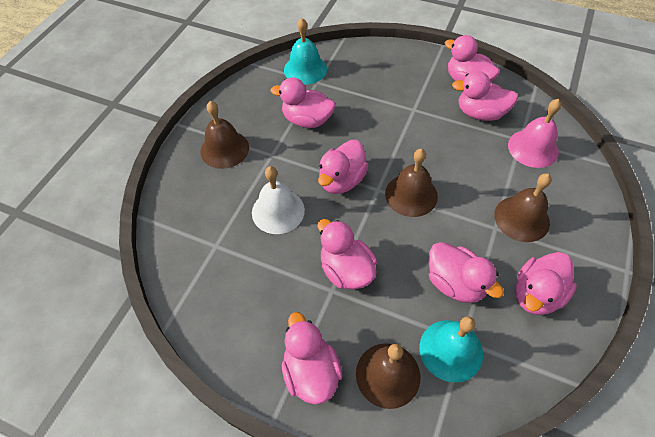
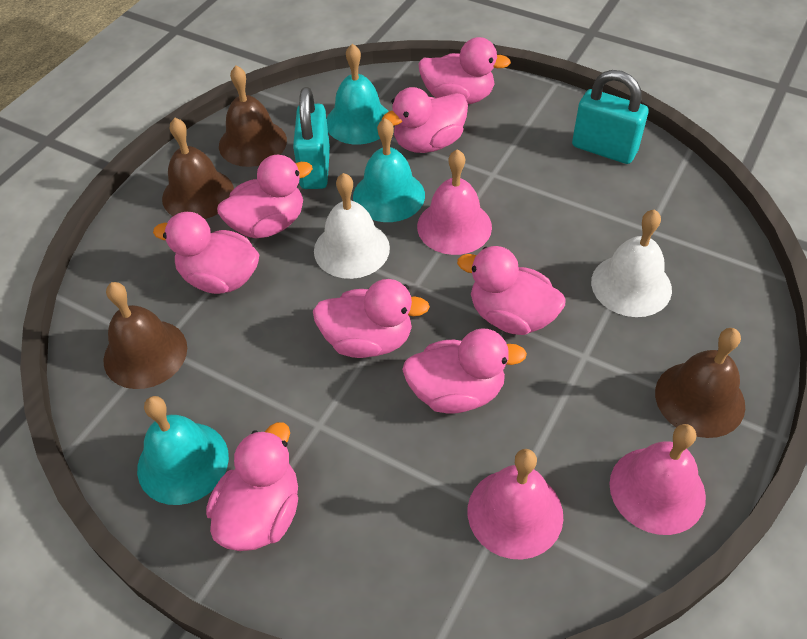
pink bell: [508,99,561,168] = 1 -> [417,149,492,255] [468,449,563,559] [609,424,706,535] = 3
turquoise bell: [284,18,327,85] [420,316,483,383] = 2 -> [137,396,229,505] [327,44,389,144] [353,118,425,222] = 3
turquoise padlock: none = 0 -> [293,87,330,189] [572,70,648,164] = 2
white bell: [252,166,305,234] = 1 -> [314,173,390,279] [591,209,672,317] = 2

